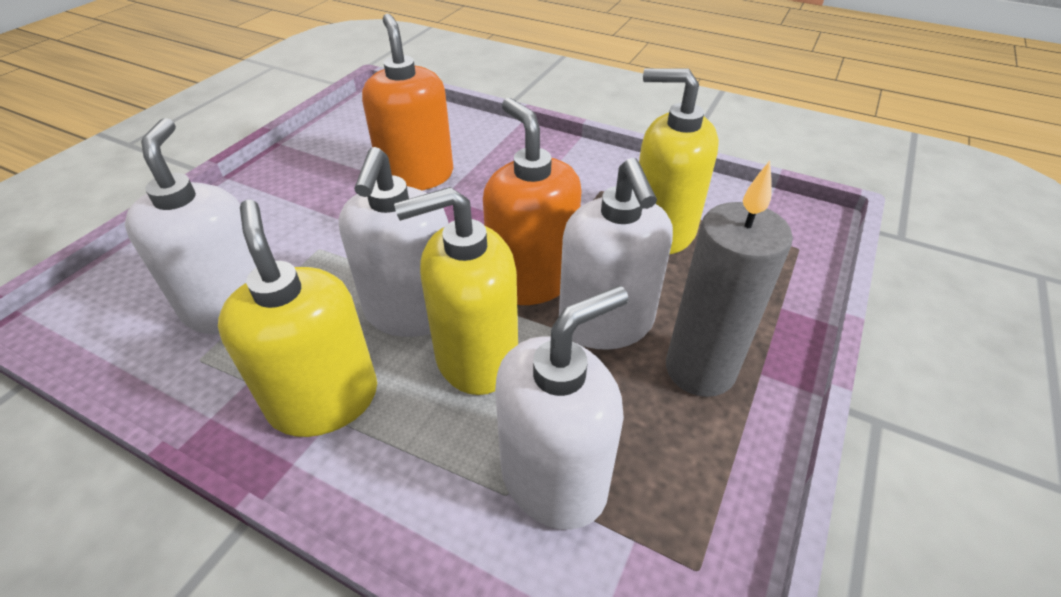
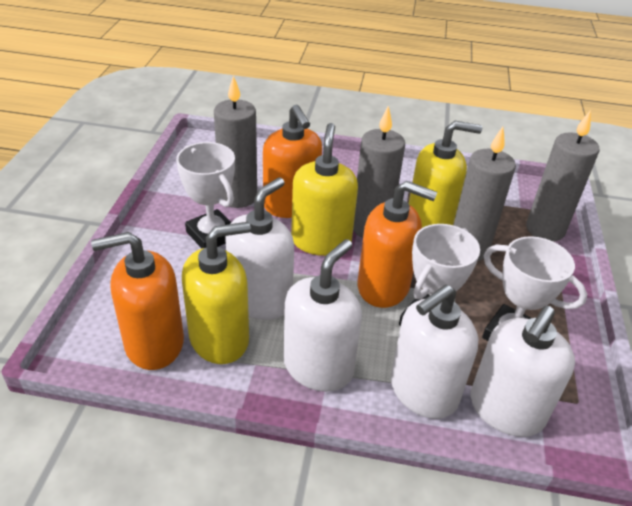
grey candle: [666,161,793,397] = 1 -> [214,75,257,208] [353,106,405,238] [453,127,516,261] [526,110,600,242] = 4
orange soap dispenser: [362,14,453,190] [483,98,582,305] = 2 -> [91,232,184,370] [263,105,322,218] [358,181,437,308] = 3
white trophy: none = 0 -> [176,142,235,248] [399,224,480,326] [482,236,587,341] = 3

